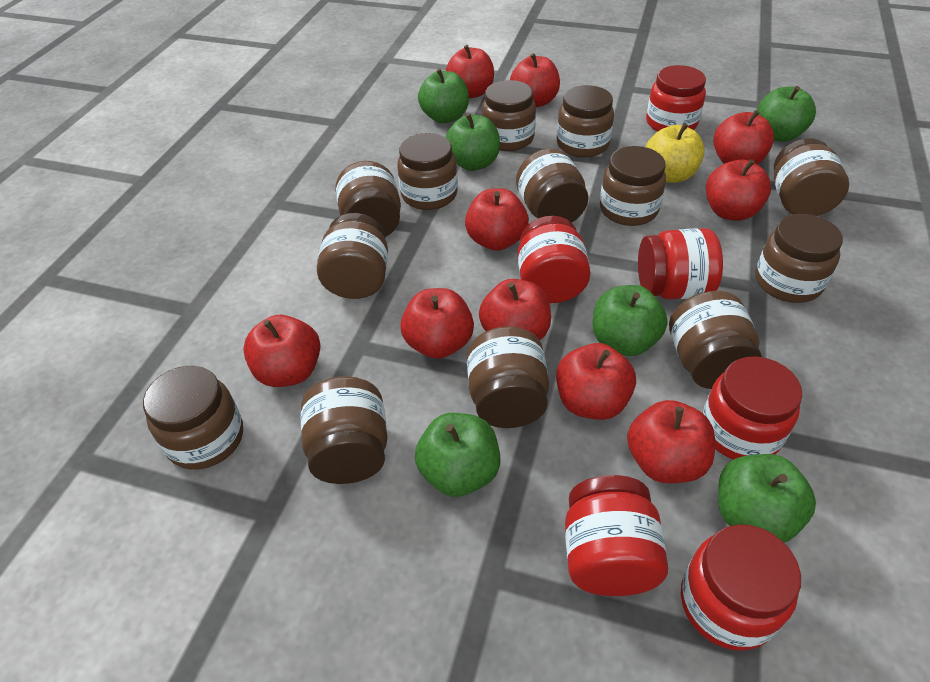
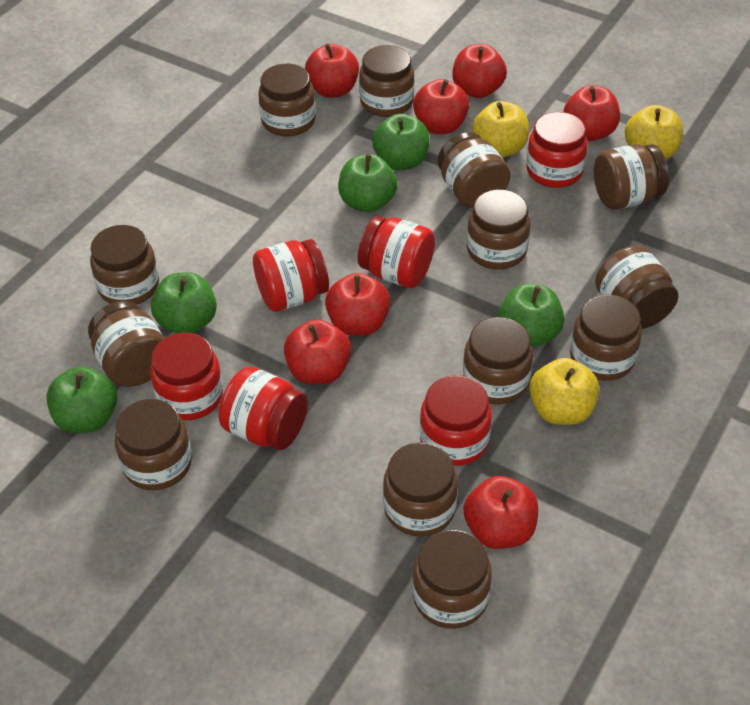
green apple: [415,413,501,497] [418,69,469,123] [446,113,500,171] [592,285,668,356] [718,454,816,543] [757,86,816,142] = 6 -> [46,366,117,433] [151,272,217,333] [338,154,398,212] [372,114,430,170] [498,284,564,347] = 5
red apple: [243,315,321,387] [400,288,474,359] [446,45,494,98] [465,188,529,251] [479,279,551,341] [510,53,560,107] [556,343,636,420] [627,400,715,483] [706,159,771,221] [713,110,774,165] = 10 -> [284,319,351,384] [305,44,359,98] [325,273,390,336] [413,79,469,134] [452,44,507,98] [464,476,538,549] [563,85,620,141] = 7
yellow apple: [646,123,705,183] = 1 -> [472,101,529,157] [529,358,599,425] [625,105,683,159] = 3

